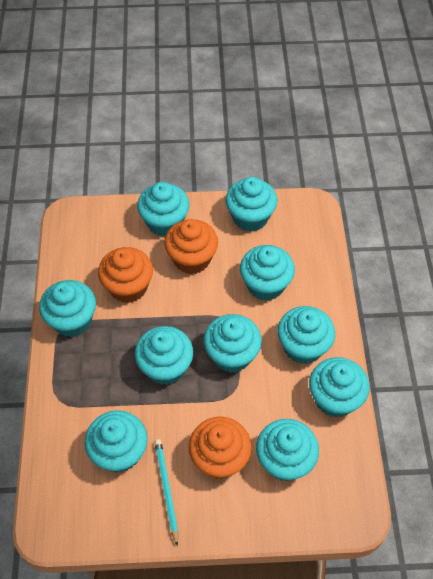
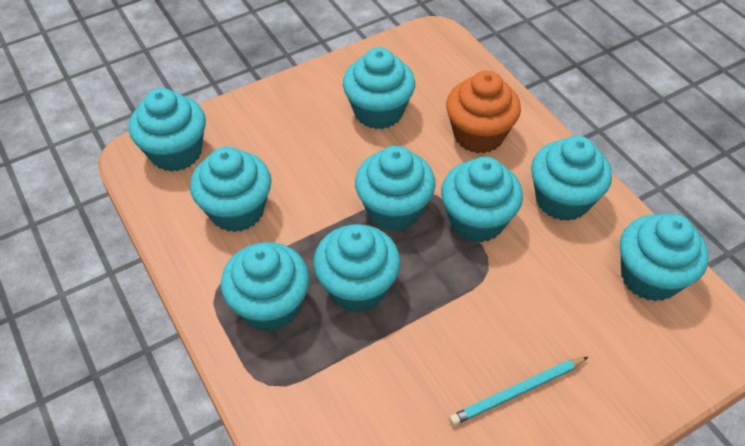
orange cupcake: [98,247,153,303] [164,219,218,274] [189,417,252,479] = 3 -> [446,71,521,154] = 1
turquoise cupcake: [39,280,96,337] [85,410,148,473] [135,326,193,385] [137,182,189,237] [204,314,262,372] [226,177,277,232] [240,245,295,301] [256,419,319,481] [277,306,335,364] [309,357,369,417] = 10 -> [129,88,206,172] [190,147,271,232] [221,242,310,332] [313,224,401,312] [343,47,415,129] [355,146,436,231] [441,157,523,242] [531,136,612,221] [620,214,709,301] = 9

